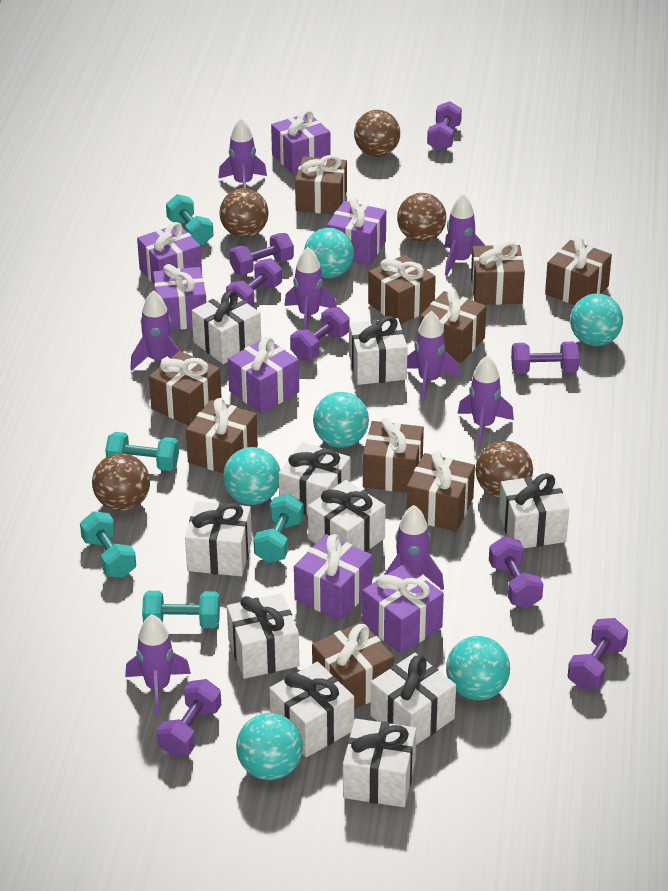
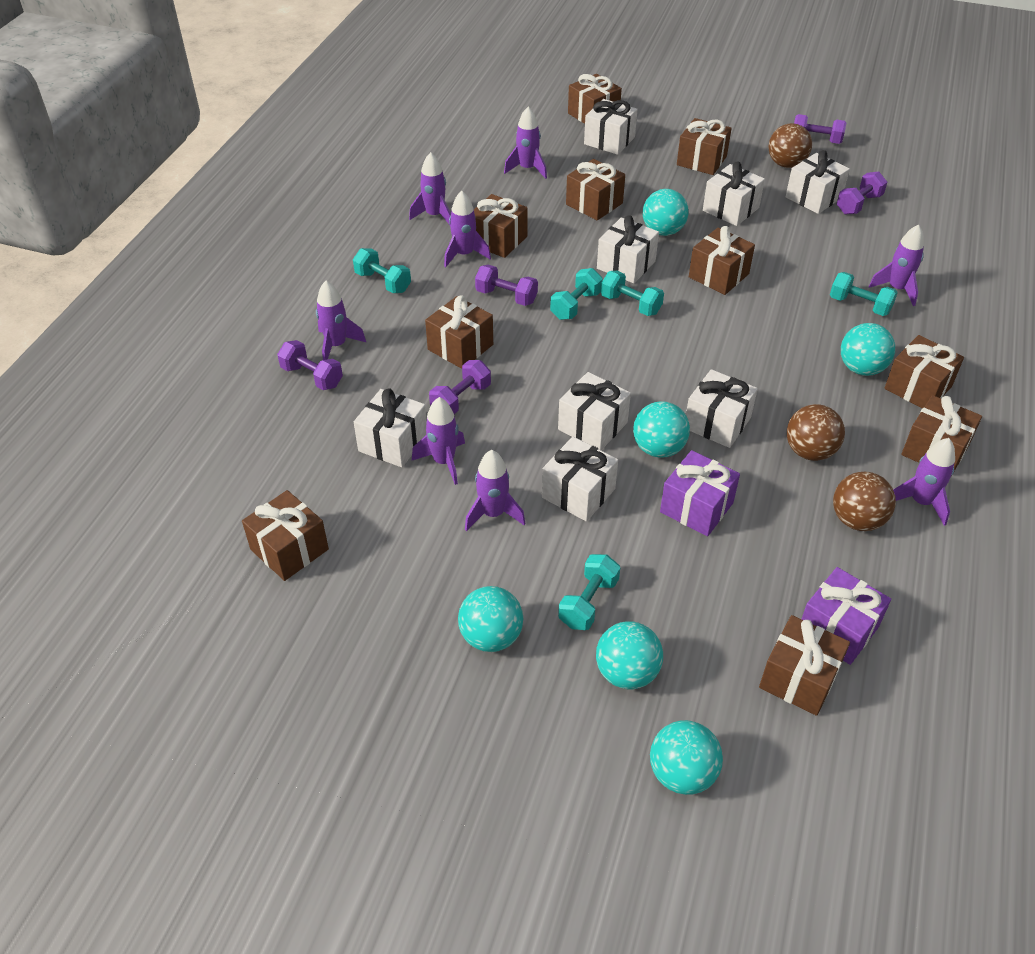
brown ball: [92,453,150,511] [219,188,269,238] [354,110,400,157] [397,193,446,242] [475,441,533,498] = 5 -> [768,123,812,168] [787,404,845,461] [833,472,896,531] = 3
purple dumbbell: [157,679,221,756] [226,258,282,306] [229,233,294,275] [290,307,349,360] [427,101,462,151] [489,537,543,608] [511,342,580,374] [568,618,628,689] = 8 -> [277,340,343,390] [429,360,491,414] [475,265,538,306] [794,114,846,144] [837,172,887,214] = 5
purple gift: [137,222,202,284] [153,264,206,330] [228,337,299,413] [271,110,331,174] [294,534,372,621] [327,197,386,265] [362,564,444,654] = 7 -> [660,450,740,536] [802,567,891,665] = 2
white gift: [185,501,252,576] [192,290,261,364] [227,593,299,679] [269,662,354,757] [278,442,350,515] [308,480,386,552] [343,719,416,807] [349,316,408,385] [370,653,456,745] [499,473,569,548] = 10 -> [354,388,427,467] [542,437,618,522] [558,372,631,450] [584,99,638,155] [597,215,659,283] [686,369,758,448] [703,161,765,226] [786,150,850,214] = 8

